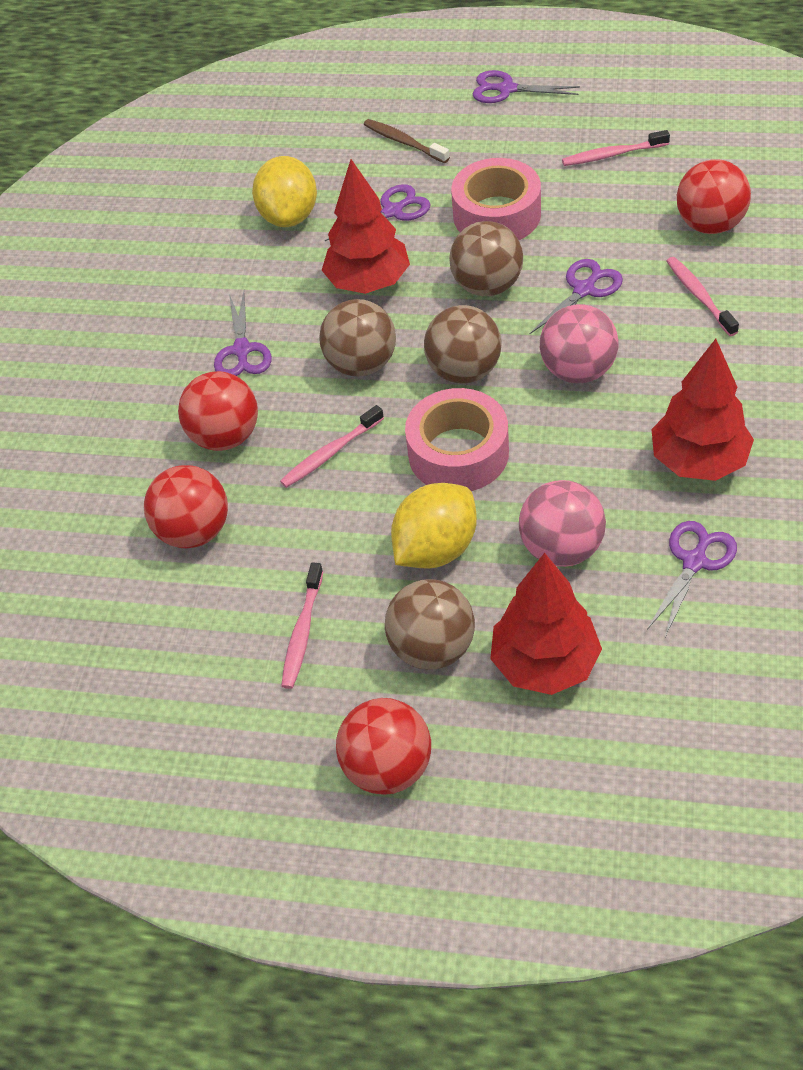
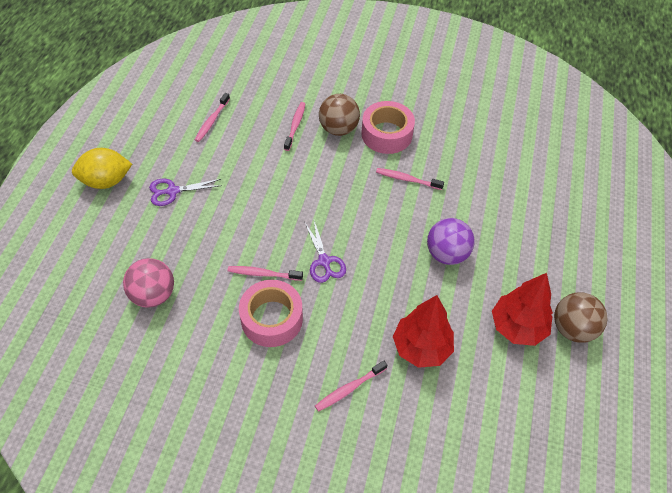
brown ball: [319,299,396,376] [385,579,475,670] [424,305,502,384] [449,221,523,296] = 4 -> [319,94,360,136] [554,292,607,343] = 2
brown toothbrush: [364,119,450,163] = 1 -> none = 0
pink ball: [519,480,606,567] [540,305,619,383] = 2 -> [123,258,174,308] = 1
pink toothbrush: [280,405,384,488] [281,562,323,689] [562,130,670,166] [666,257,739,336] = 4 -> [195,93,230,142] [227,266,303,281] [284,102,305,151] [315,361,387,412] [376,168,444,190] = 5
purple ball: none = 0 -> [427,218,475,265] = 1
purple scissors: [214,291,272,376] [325,184,431,241] [473,70,580,103] [529,259,623,335] [647,521,737,637] = 5 -> [149,179,222,206] [305,221,346,283] = 2
red ball: [144,465,228,548] [178,371,258,451] [336,698,431,795] [677,159,751,234] = 4 -> none = 0
red tree: [322,159,410,294] [490,553,602,695] [651,339,754,481] = 3 -> [393,295,454,368] [492,273,553,346] = 2
yellow lemon: [252,156,317,227] [391,483,477,568] = 2 -> [72,148,132,189] = 1

